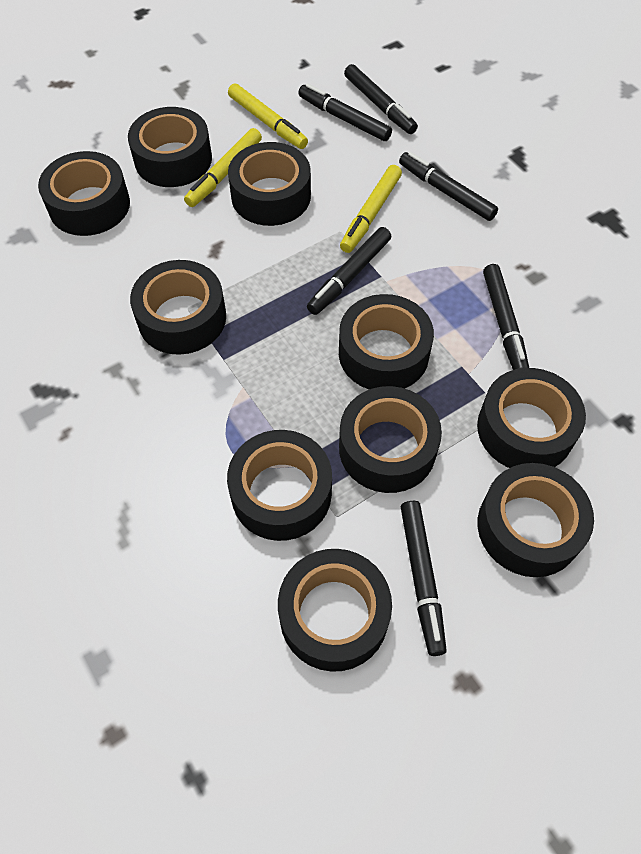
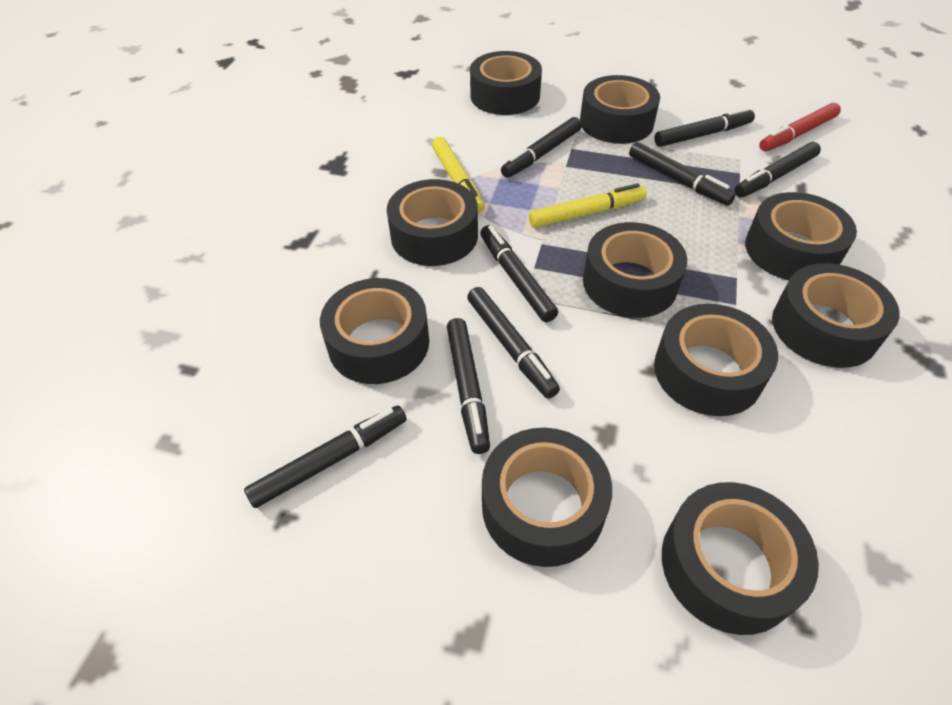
black marker: [298,83,392,141] [307,227,391,315] [344,64,418,134] [399,152,498,221] [401,501,447,656] [483,264,529,370] = 6 -> [244,405,407,508] [447,318,490,454] [467,287,560,399] [480,225,558,322] [501,117,582,178] [629,142,736,206] [654,107,755,147] [734,142,821,198] = 8
red marker: none = 0 -> [759,103,841,152] = 1
yellow marker: [184,128,262,207] [228,83,308,149] [340,165,402,253] = 3 -> [432,137,485,214] [529,183,647,228] = 2

